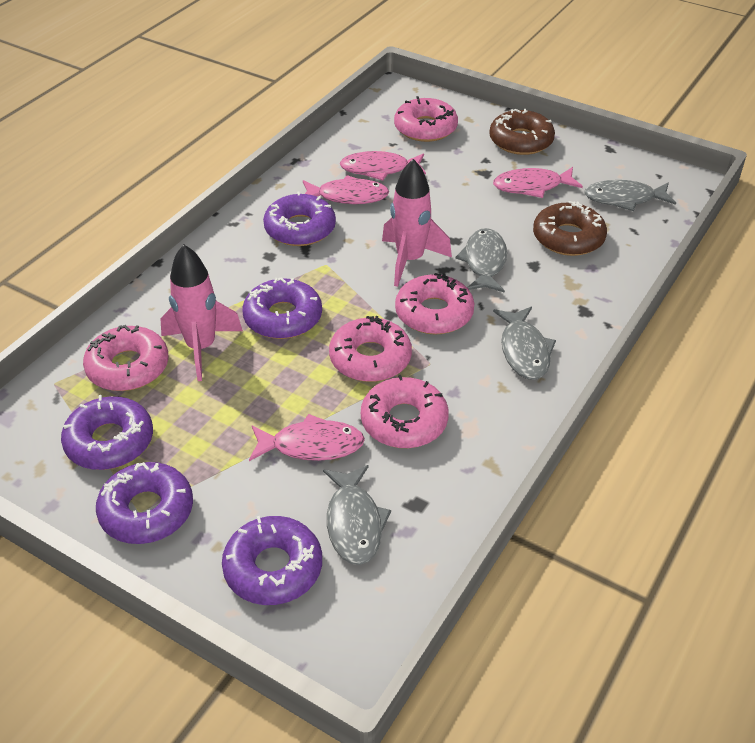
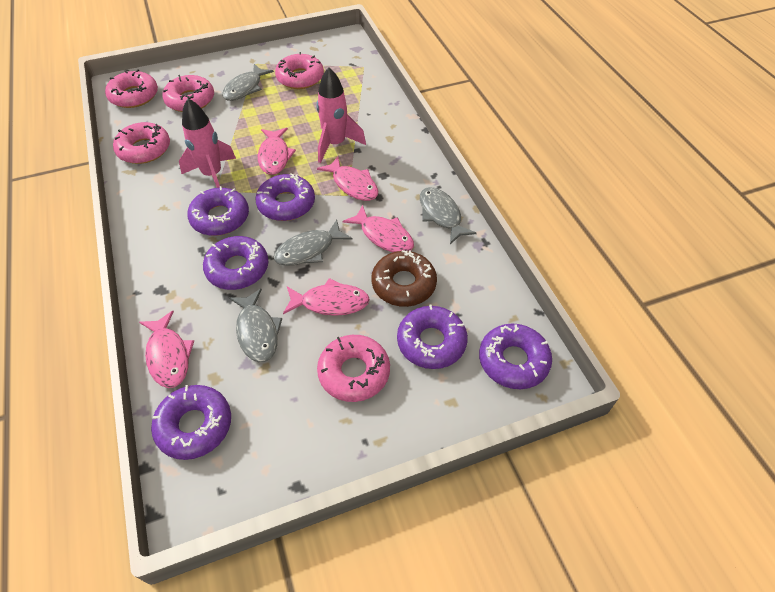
brown donut: [489,109,555,155] [533,201,607,256] = 2 -> [371,250,437,307] = 1
pink fish: [249,414,365,461] [303,175,389,204] [340,151,426,181] [493,167,583,198] = 4 -> [139,311,194,388] [258,128,296,175] [283,278,370,316] [317,156,378,201] [343,205,414,252] = 5
purple donut: [61,395,153,470] [96,462,193,544] [222,516,322,605] [242,277,322,339] [263,191,336,246] = 5 -> [151,385,231,460] [187,186,249,236] [203,236,268,290] [255,173,315,221] [397,305,468,369] [479,323,552,389] = 6

